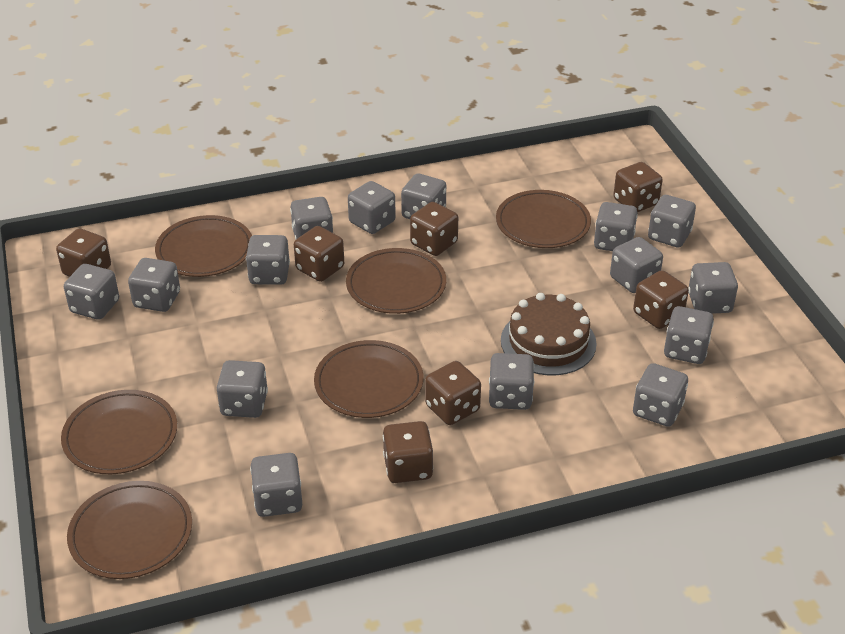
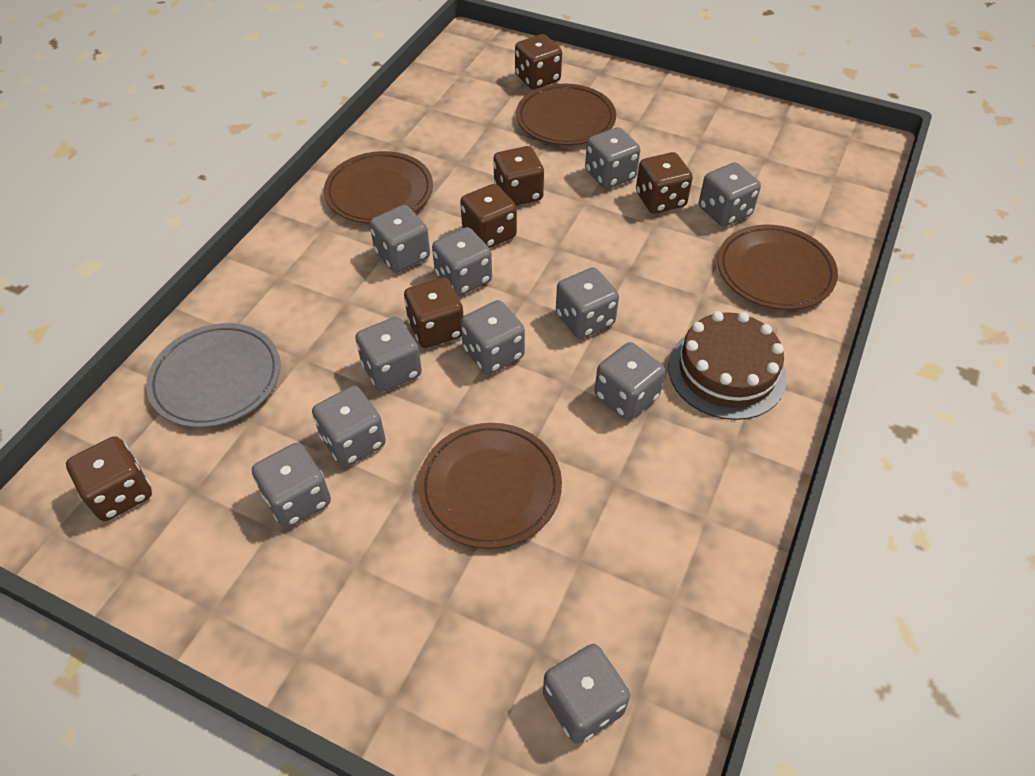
brown dice: [56,228,111,277] [294,226,344,282] [383,421,433,483] [410,202,458,256] [425,361,481,425] [613,162,663,212] [633,270,689,329] = 7 -> [66,436,152,521] [404,278,464,348] [460,184,517,248] [493,146,544,206] [515,34,562,89] [636,152,693,214] = 6
brown plate: [61,390,177,474] [67,481,192,579] [155,215,252,277] [314,340,424,418] [346,248,446,314] [496,190,591,248] = 6 -> [324,151,433,224] [418,423,562,549] [516,84,616,145] [717,225,838,310] = 4
grey dice: [64,264,119,320] [128,258,180,312] [217,360,268,418] [246,235,290,285] [250,453,302,517] [290,197,333,240] [348,181,396,234] [401,173,446,219] [489,353,534,410] [594,202,638,251] [610,237,663,293] [633,363,688,427] [648,195,696,247] [664,306,714,364] [688,262,738,314] = 15 -> [252,443,331,528] [312,386,386,467] [355,317,422,392] [370,205,430,273] [432,227,492,296] [461,300,525,374] [543,644,630,744] [556,267,619,339] [585,127,640,189] [595,342,665,420] [699,162,761,226] = 11
grey plate: none = 0 -> [146,323,281,428] = 1

